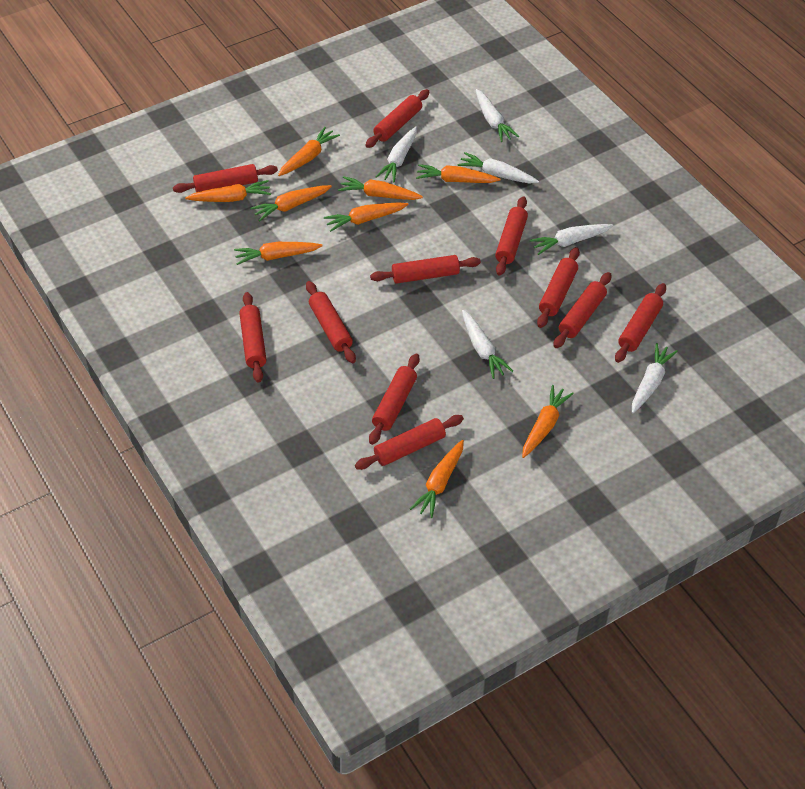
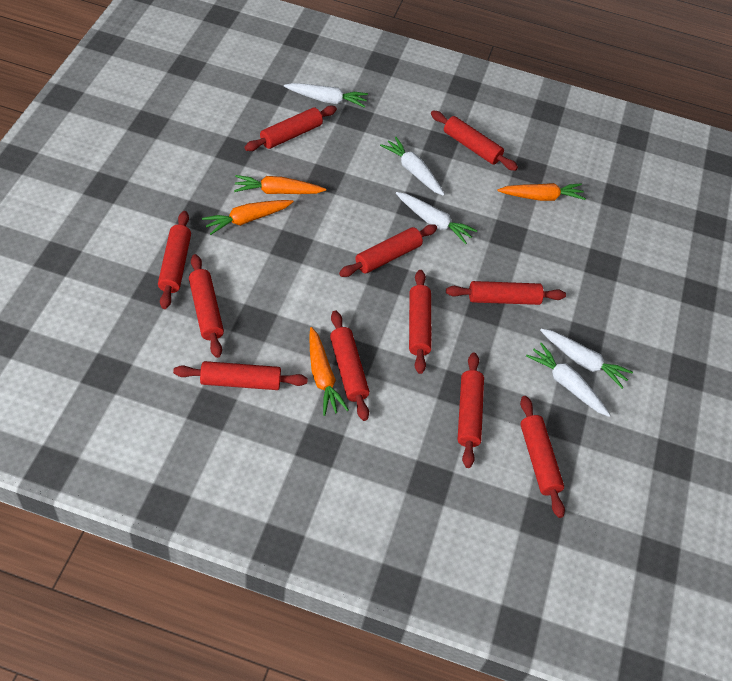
orange carrot: [185,180,271,202] [234,242,323,265] [250,185,332,222] [278,127,340,176] [324,203,408,232] [338,176,423,200] [410,440,464,518] [416,164,500,183] [522,385,574,458] = 9 -> [202,200,294,235] [234,175,326,194] [309,327,349,416] [497,183,586,201] = 4
white carrot: [375,127,417,182] [457,152,539,183] [462,310,513,379] [476,89,519,142] [530,224,613,255] [632,343,678,413] = 6 -> [284,83,368,108] [380,137,445,196] [396,192,477,244] [526,343,610,417] [540,329,633,389] = 5

